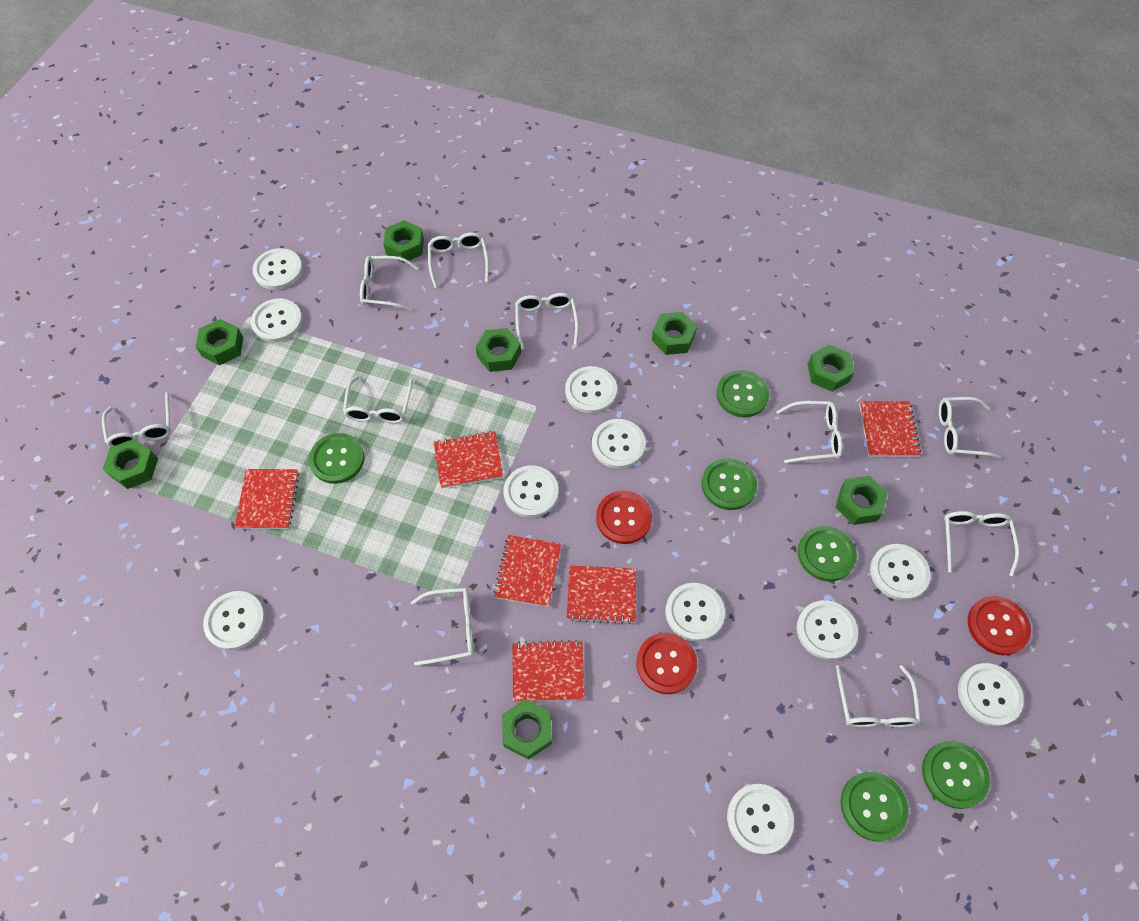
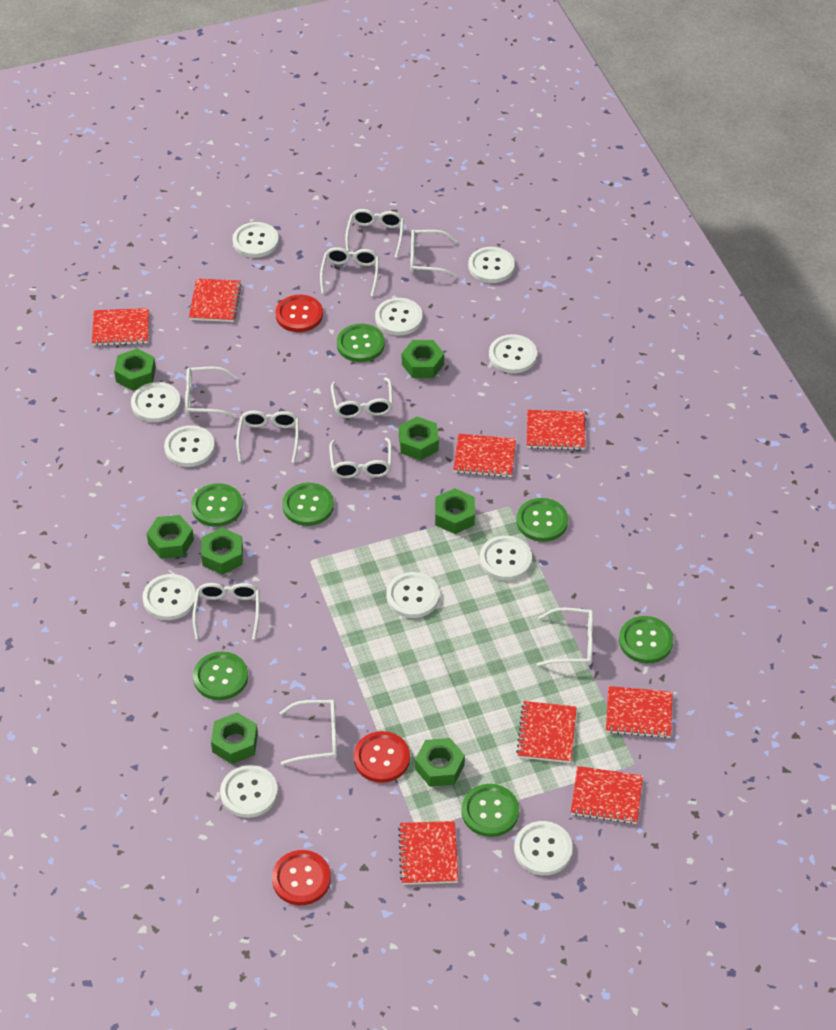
green button: [309,433,365,484] [701,458,757,510] [716,370,769,418] [798,526,857,582] [841,772,909,841] [922,741,990,809] = 6 -> [191,483,243,527] [193,651,248,700] [282,483,334,526] [337,324,385,362] [462,784,519,837] [516,498,568,542] [619,616,674,663] = 7
red notebook: [235,469,299,529] [434,431,504,488] [494,535,561,607] [513,640,585,702] [567,566,636,624] [859,401,921,457] = 6 -> [92,308,149,346] [189,278,242,322] [398,821,458,885] [453,434,516,477] [516,701,577,763] [527,410,585,450] [571,766,643,824] [606,686,673,738] = 8

